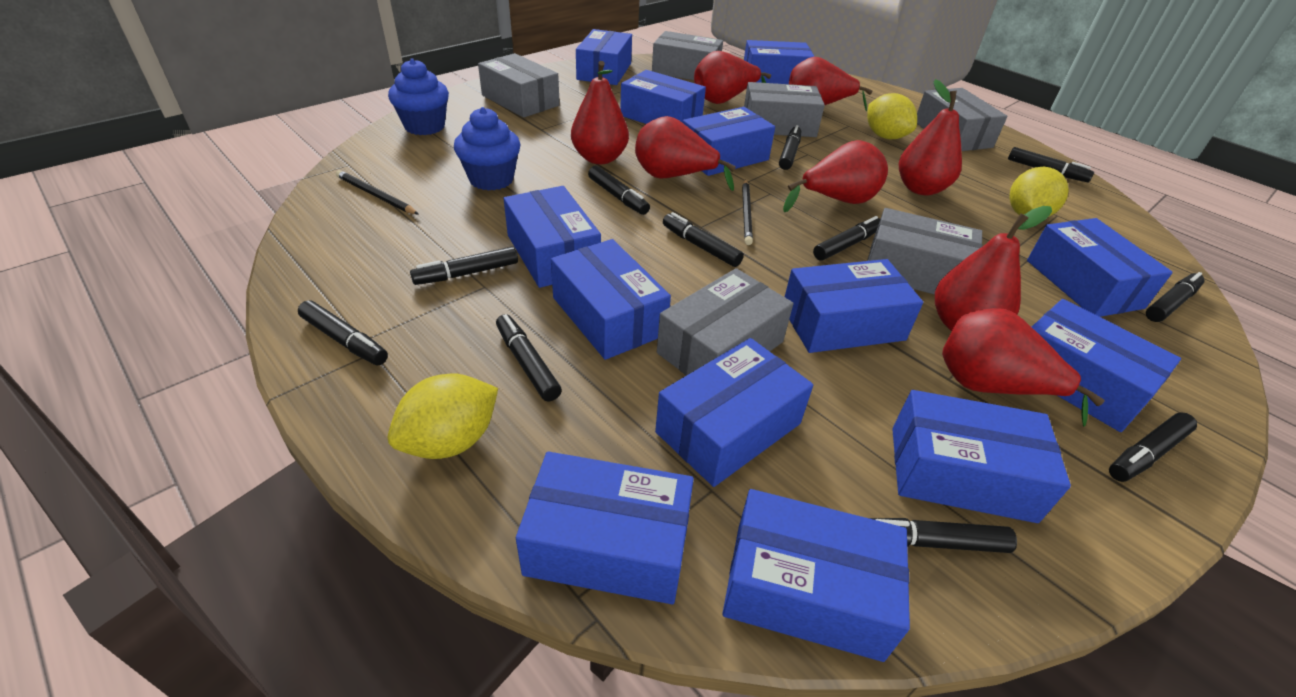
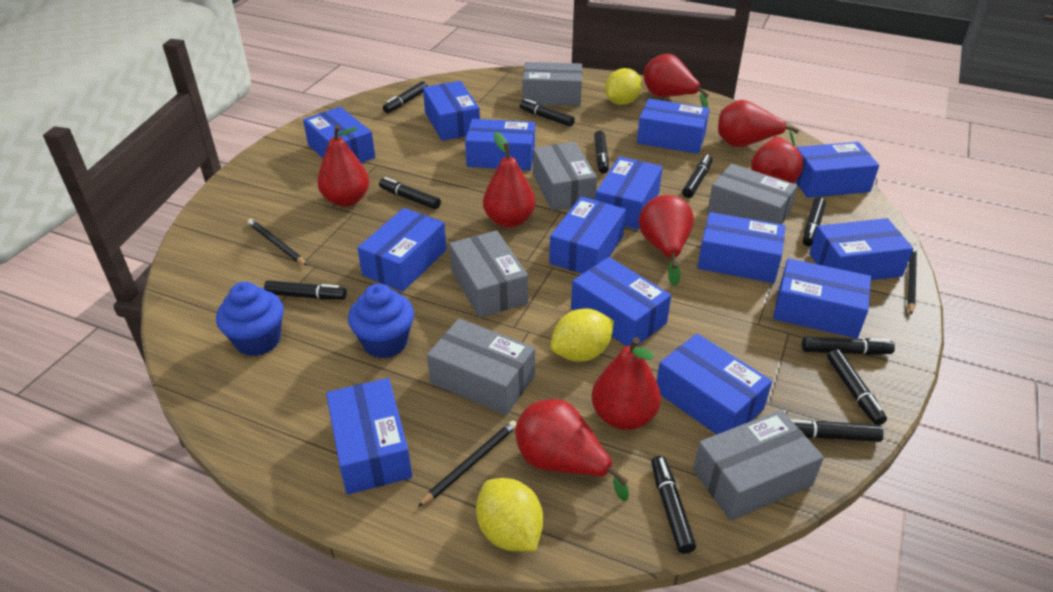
black pencil: [336,170,419,214] [742,179,753,245] = 2 -> [248,219,307,266] [418,421,517,507] [907,246,917,315] = 3
blue box: [503,186,601,288] [516,451,694,604] [551,239,671,360] [576,29,632,85] [620,70,706,124] [655,338,813,487] [682,107,775,176] [722,489,910,662] [744,40,815,84] [785,259,923,353] [892,390,1071,523] [1027,218,1173,317] [1032,299,1181,432] = 13 -> [303,107,375,163] [326,378,412,495] [357,208,447,292] [423,81,480,141] [465,119,535,170] [549,196,626,274] [571,257,671,346] [595,156,663,230] [637,99,710,154] [657,333,772,434] [697,212,786,283] [773,258,871,339] [795,142,879,198] [809,218,914,280] = 14

